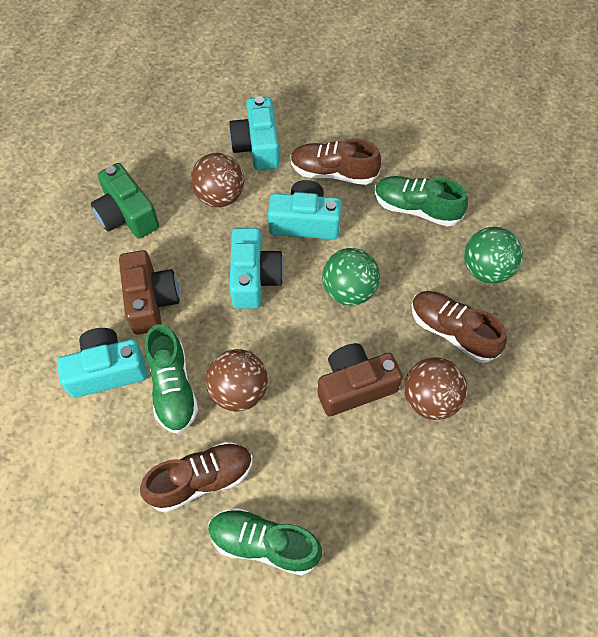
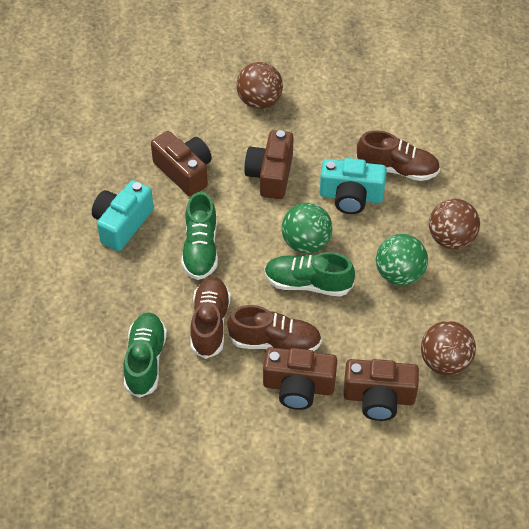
brown camera: [119,250,179,334] [318,343,403,416] = 2 -> [151,131,212,197] [244,130,294,199] [263,347,337,410] [343,359,419,421] = 4
green camera: [91,163,159,239] = 1 -> none = 0
turquoise camera: [57,328,147,398] [229,96,279,170] [229,228,284,309] [268,180,342,240] = 4 -> [92,180,154,251] [320,158,387,214] = 2

